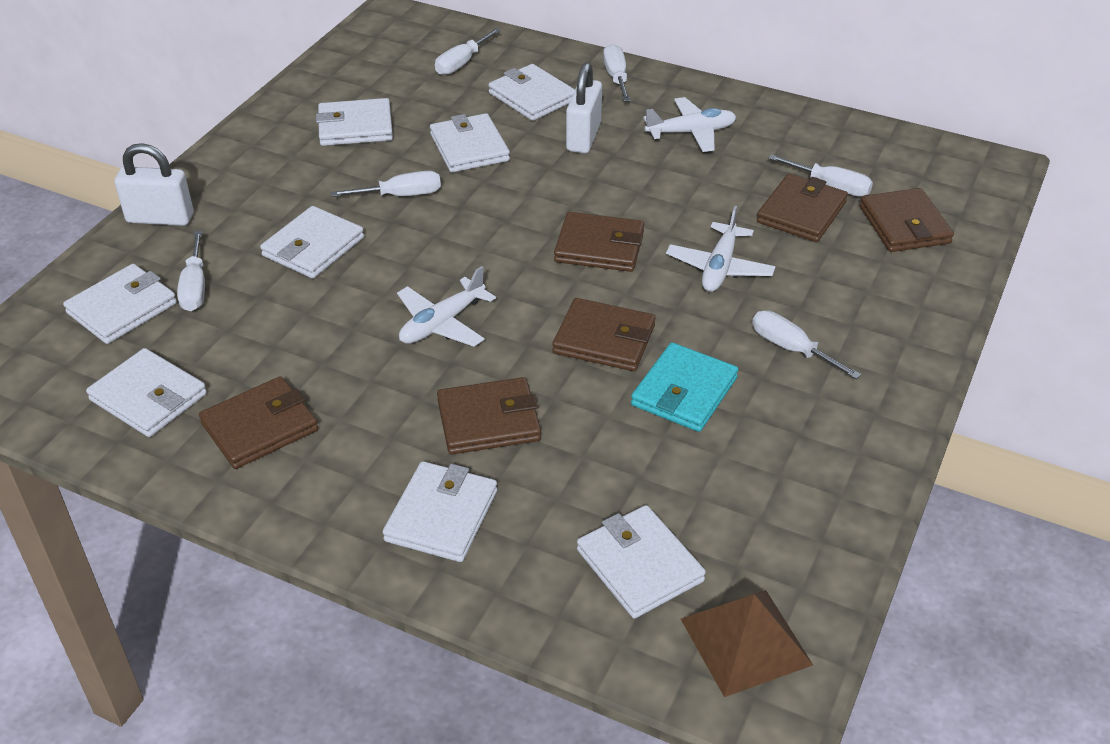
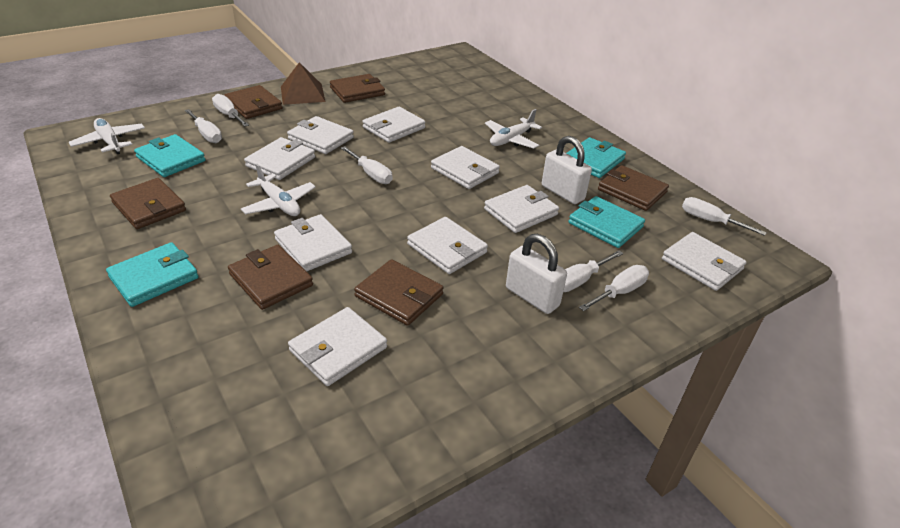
turquoise wallet: [631,342,738,432] = 1 -> [106,242,199,307] [134,134,205,177] [566,137,626,178] [568,196,645,248] = 4
white wallet: [63,264,177,344] [86,348,207,437] [260,206,364,279] [316,98,393,146] [383,461,497,562] [430,113,510,173] [488,64,575,121] [577,505,706,619] = 8 -> [244,137,315,180] [274,214,352,272] [287,116,354,154] [288,307,387,386] [363,107,426,143] [407,217,488,274] [431,146,500,189] [484,185,559,233] [662,232,746,291] = 9

